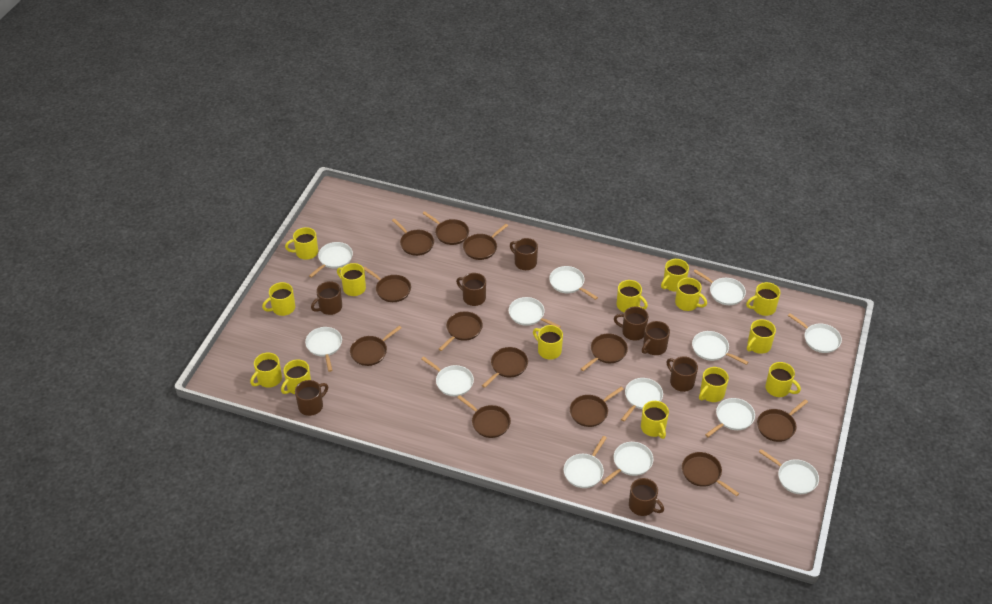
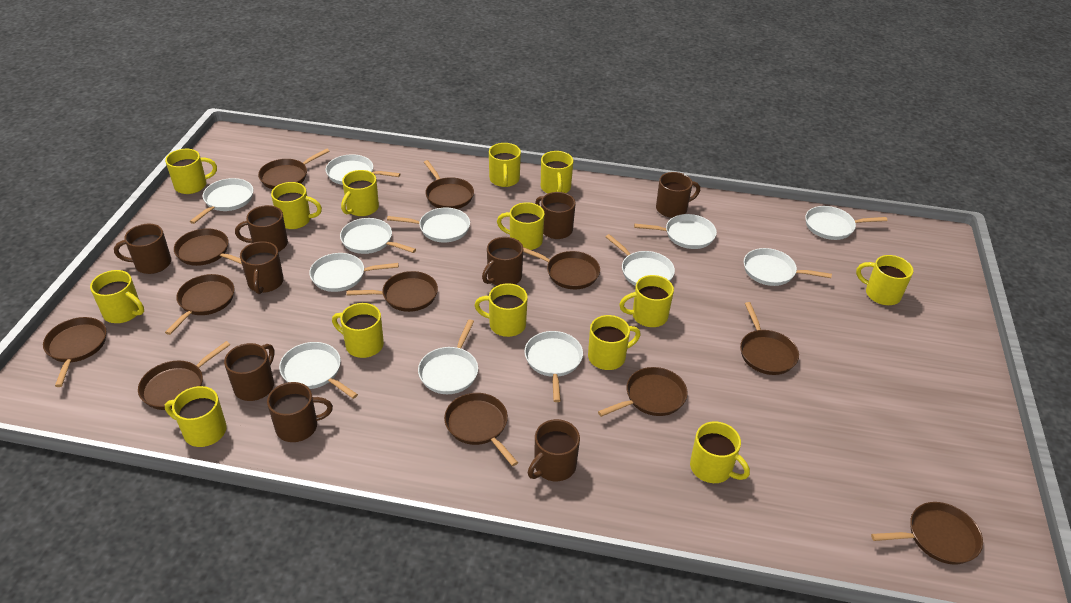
brown mug: [295,380,328,416] [311,281,342,315] [456,273,486,306] [510,238,538,270] [614,307,649,341] [629,478,664,516] [642,321,670,355] [667,356,698,392] = 8 -> [114,224,171,274] [224,343,275,401] [235,205,288,252] [240,241,284,294] [267,382,333,442] [482,237,523,286] [528,419,580,481] [535,192,576,239] [656,172,700,218] = 9
white pan: [305,327,342,372] [309,242,353,278] [421,356,474,396] [509,297,561,328] [549,266,598,300] [564,436,607,488] [602,442,654,485] [621,378,663,421] [692,331,748,365] [693,269,746,305] [705,398,755,437] [759,449,819,494] [788,313,842,353] = 13 -> [190,178,253,224] [279,342,358,399] [309,253,399,292] [326,154,400,185] [340,218,416,254] [387,208,470,242] [418,319,478,394] [524,331,583,402] [606,234,675,286] [634,214,717,249] [744,248,832,286] [805,206,887,240] = 12

